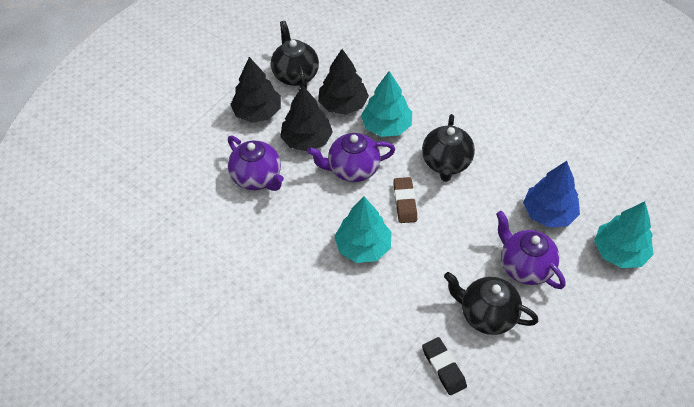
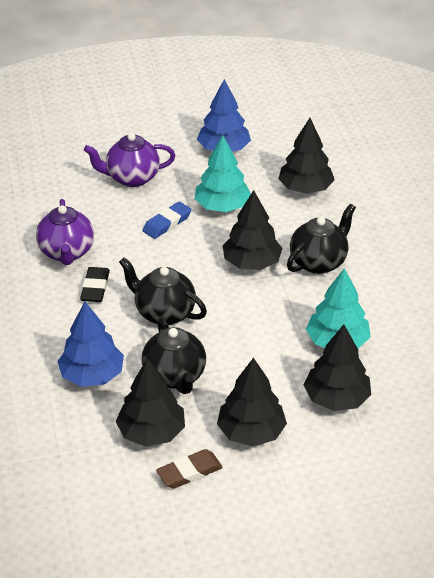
black tree: [230,57,281,123] [280,85,333,151] [318,49,369,115] = 3 -> [116,358,185,447] [217,357,287,446] [223,190,283,270] [278,118,335,194] [304,325,371,411] = 5
blue eraser: none = 0 -> [142,201,191,239] = 1
blue tree: [523,161,580,228] = 1 -> [57,302,124,387] [197,79,251,152] = 2
purple teapot: [228,135,284,191] [307,133,395,182] [496,211,566,289] = 3 -> [36,199,94,265] [84,133,176,187] = 2
turquoise tree: [334,196,392,263] [361,71,412,137] [594,201,654,268] = 3 -> [195,135,251,212] [306,268,371,349] = 2

